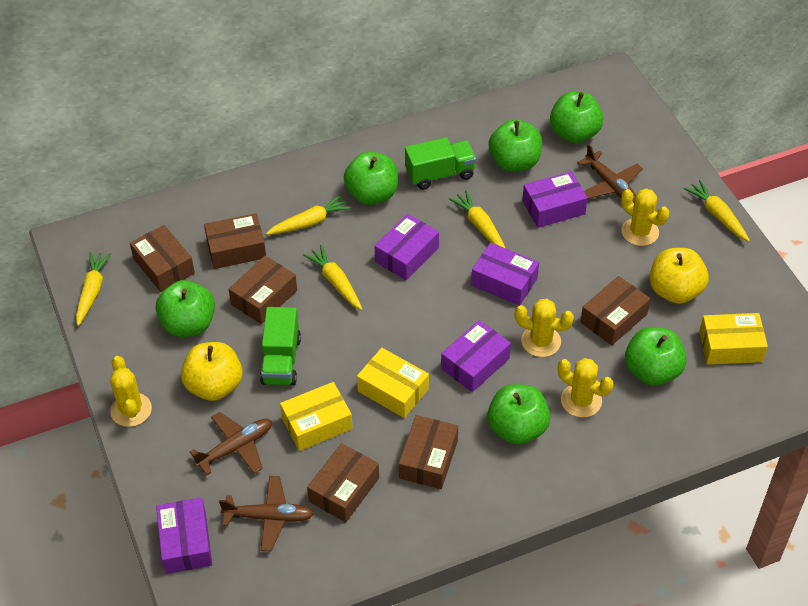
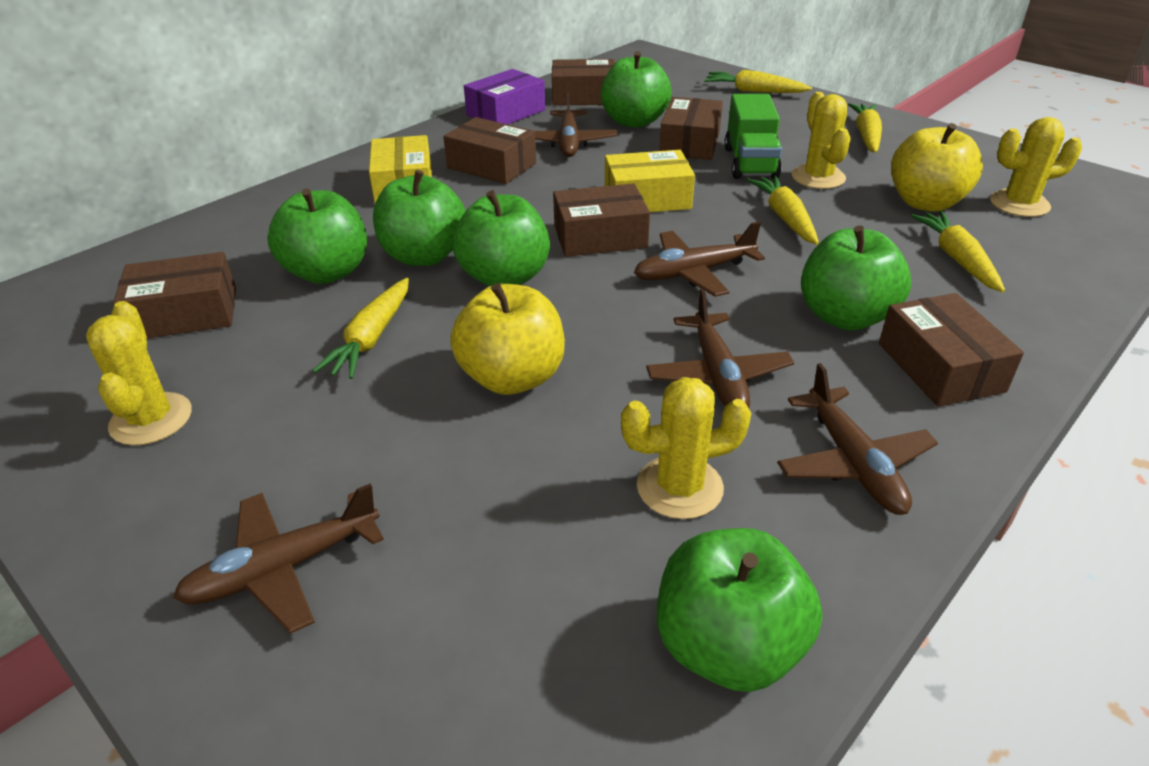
brown plane: [190,412,272,475] [219,476,314,551] [577,144,643,203] = 3 -> [173,484,384,634] [535,90,617,157] [634,221,765,297] [646,288,794,408] [777,363,938,515] = 5
green truck: [260,307,301,385] [405,137,476,190] = 2 -> [724,94,782,179] = 1
purple box: [156,498,212,574] [375,214,439,280] [441,320,511,392] [471,242,539,306] [522,171,588,228] = 5 -> [464,69,545,125] = 1
yellow box: [280,382,353,451] [357,348,429,418] [699,313,768,365] = 3 -> [369,135,432,203] [605,150,695,212] = 2

